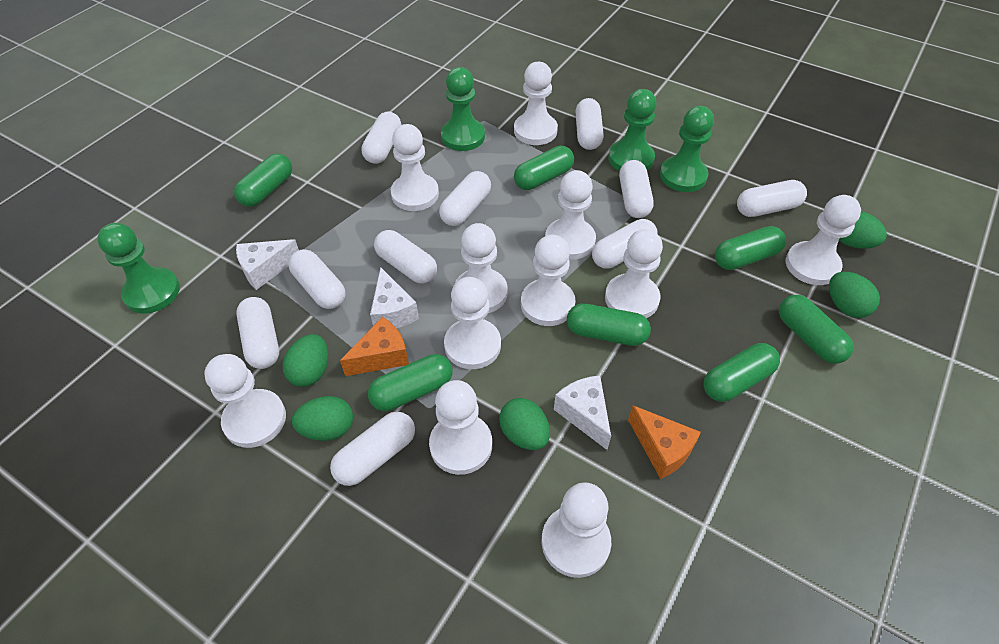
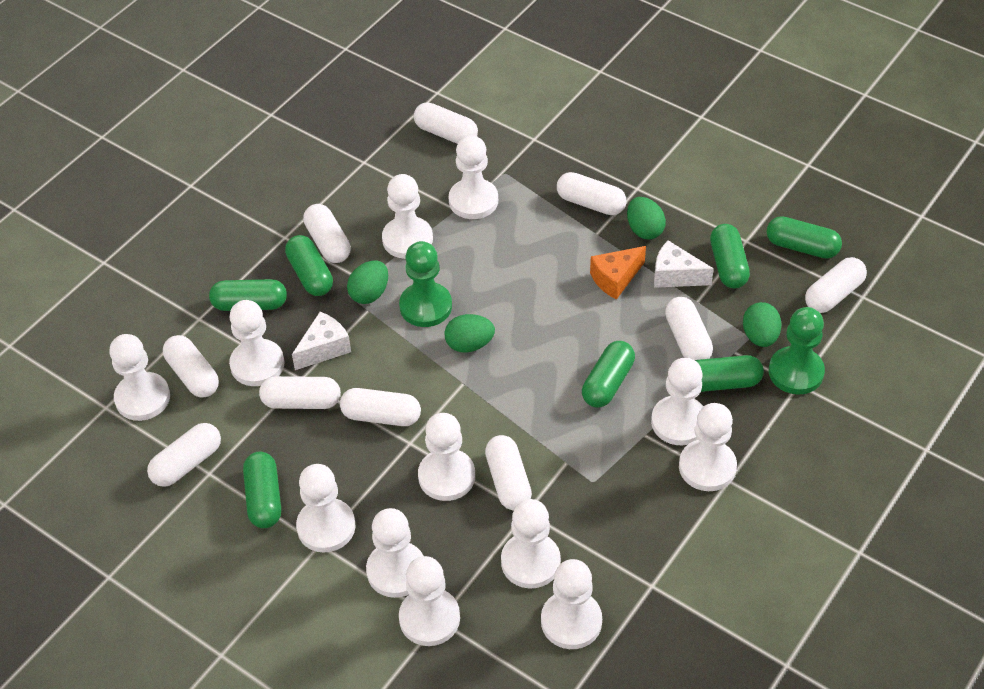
green egg: [282,334,328,387] [292,396,353,441] [499,398,550,450] [829,272,880,318] [839,211,887,249] = 5 -> [347,260,388,304] [445,314,495,353] [627,197,666,240] [743,302,782,347] = 4
green pawn: [97,223,180,314] [441,67,485,151] [608,89,657,171] [660,106,714,192] = 4 -> [399,241,452,327] [769,307,825,395] = 2
orange cheese: [340,317,409,376] [628,405,701,479] = 2 -> [590,246,646,300] = 1
white cheese: [236,239,299,290] [370,267,419,328] [554,375,611,450] = 3 -> [292,312,351,370] [654,241,714,288] = 2
white pawn: [204,354,286,448] [391,124,439,211] [429,380,492,475] [444,277,501,369] [455,223,508,313] [514,62,558,145] [521,235,575,326] [542,482,611,578] [545,170,596,260] [605,229,663,318] [786,195,861,285] = 11 -> [109,334,170,421] [229,300,285,386] [296,464,355,553] [366,508,424,598] [382,174,433,259] [399,556,460,646] [418,413,475,501] [449,135,498,219] [501,499,561,589] [541,559,602,649] [651,358,704,445] [679,403,737,491] = 12

